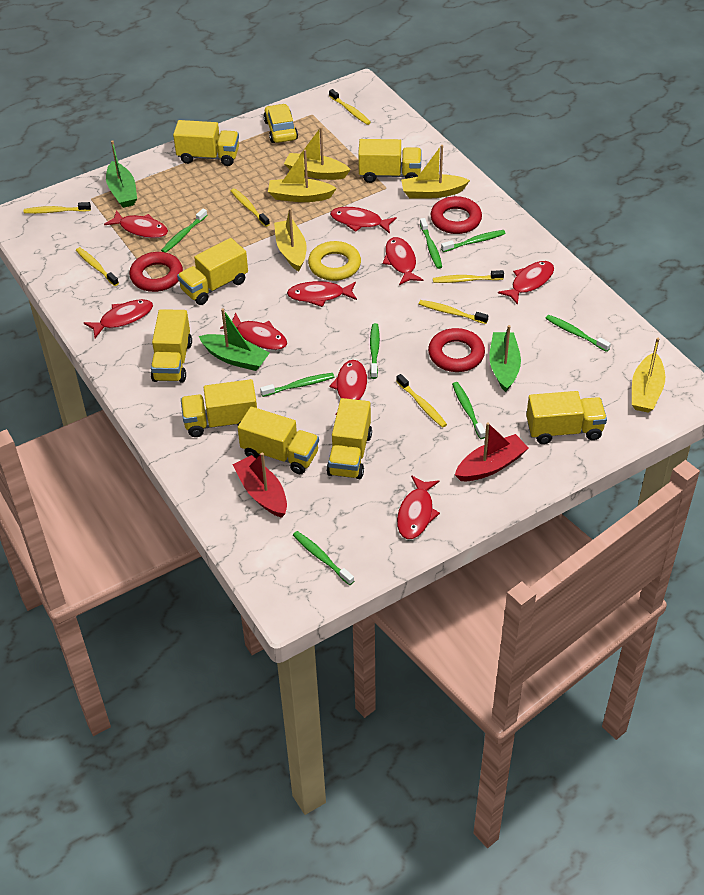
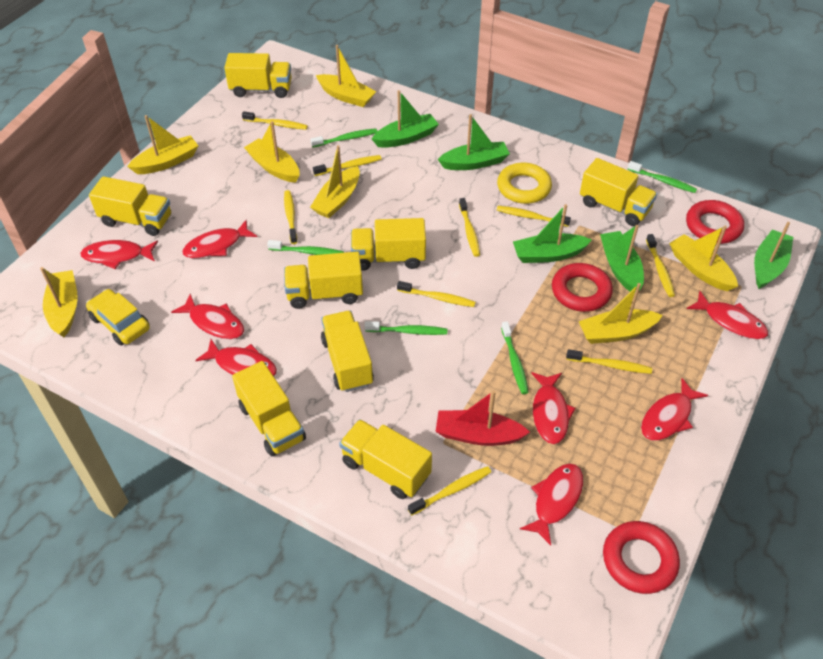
green boat: [106,140,137,208] [199,308,270,371] [489,325,521,392] = 3 -> [372,90,439,148] [438,114,510,170] [513,204,592,263] [600,225,644,291] [754,222,793,289] = 5
green toothbrush: [161,209,207,253] [260,373,334,397] [293,531,354,585] [370,323,380,379] [420,218,442,269] [441,230,506,252] [452,382,486,439] [545,315,611,352] = 8 -> [267,240,344,255] [310,128,377,148] [365,321,447,335] [501,321,529,394] [627,161,697,193] = 5
red boat: [233,452,287,518] [455,422,529,481] = 2 -> [435,391,530,446] = 1
red fish: [84,299,153,338] [104,210,168,238] [220,313,287,350] [287,281,357,307] [329,360,367,415] [330,207,397,234] [383,237,423,285] [397,475,440,539] [498,261,554,305] = 9 -> [80,240,158,269] [171,294,244,339] [182,220,257,258] [195,339,277,376] [520,463,583,546] [531,372,576,444] [641,378,708,440] [687,291,768,339] = 8
yellow boat: [268,149,337,202] [274,208,307,271] [284,127,351,180] [401,145,470,198] [632,338,665,413] = 5 -> [40,267,78,337] [127,115,198,174] [244,121,299,183] [310,145,360,218] [316,45,376,107] [579,283,663,344] [669,225,738,291] = 7
yellow toothbrush: [24,202,91,214] [76,247,119,286] [231,188,270,227] [329,89,371,125] [396,374,447,428] [419,300,488,324] [433,270,504,283] = 7 -> [242,111,308,130] [284,190,297,244] [313,155,381,176] [397,281,476,307] [408,466,491,515] [459,198,480,257] [497,206,571,227] [566,349,652,374] [646,234,675,297] = 9

